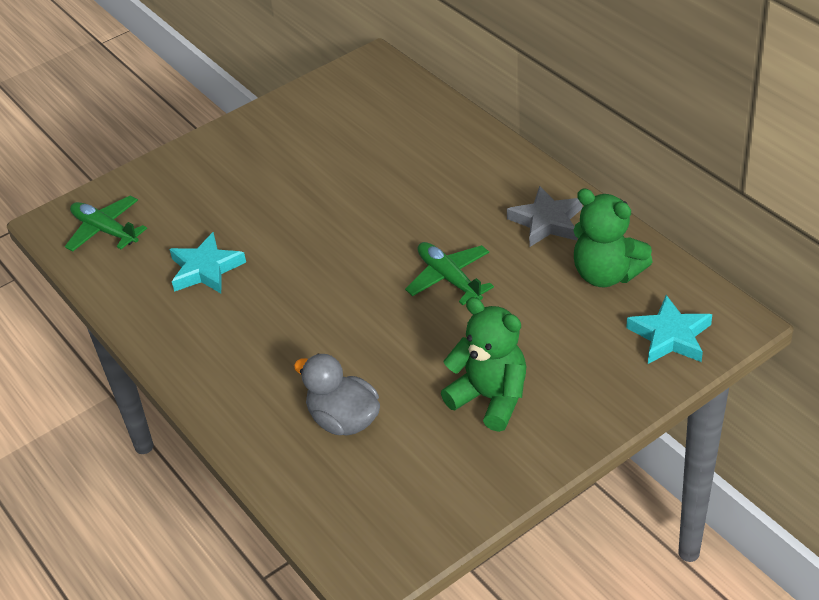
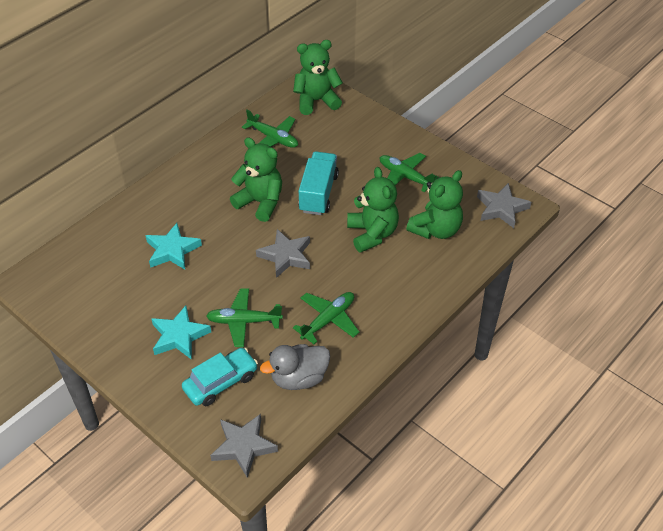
green plane: [65,196,147,252] [405,242,494,305] = 2 -> [206,288,283,347] [242,110,298,148] [293,292,359,344] [380,153,438,192] = 4
green teddy bear: [441,297,526,432] [574,188,653,287] = 2 -> [230,137,282,222] [293,40,343,115] [347,167,399,253] [406,170,463,239] = 4
grey star: [507,186,582,247] = 1 -> [210,414,278,478] [256,229,310,278] [477,183,531,228] = 3
turquoise car: none = 0 -> [182,348,258,406] = 1
turquoise truck: none = 0 -> [299,152,339,215] = 1

